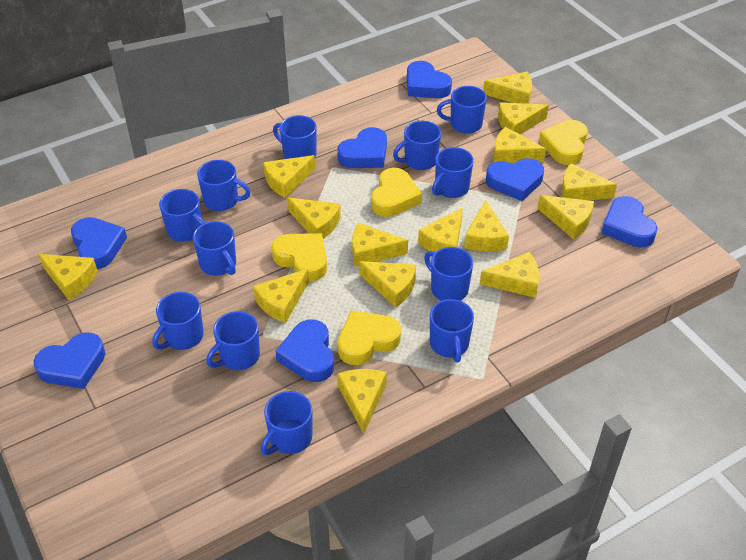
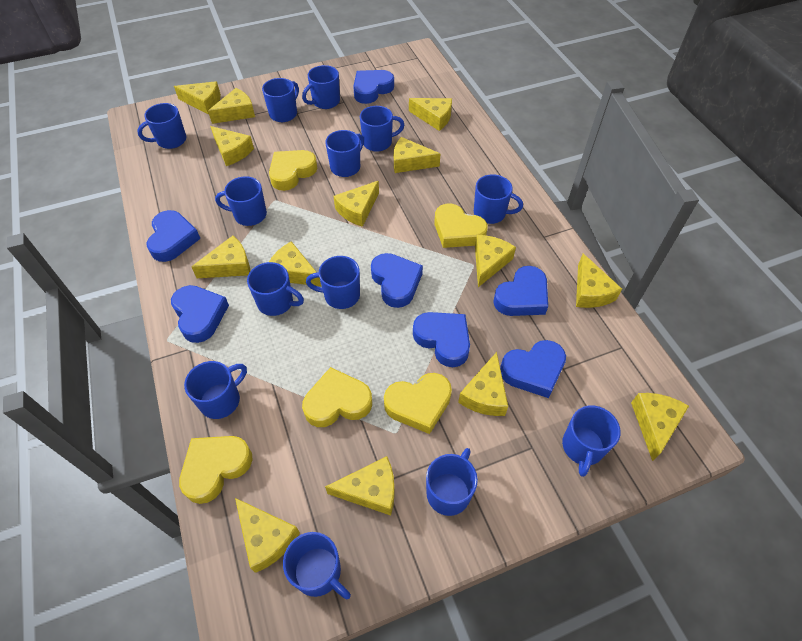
blue mug: [152,292,204,350] [159,189,205,242] [193,221,236,276] [197,160,250,211] [206,311,260,370] [261,391,312,455] [273,115,316,159] [393,121,441,170] [424,247,473,301] [430,299,474,362] [432,147,474,198] [437,86,487,134] = 12 -> [137,103,187,149] [184,361,247,419] [215,176,267,226] [247,262,304,316] [262,78,299,122] [283,532,351,599] [302,65,340,109] [306,256,360,309] [325,130,364,177] [360,106,404,152] [426,448,478,516] [474,174,523,224] [562,405,621,477] = 13
yellow cheese: [38,254,98,300] [253,269,309,323] [263,155,315,198] [287,197,341,239] [337,369,387,433] [352,222,408,267] [359,261,416,308] [418,208,463,252] [464,200,509,252] [480,252,539,298] [483,71,532,104] [493,127,546,164] [498,102,549,134] [538,195,594,240] [561,163,617,201] = 15 -> [174,81,221,114] [192,236,250,278] [208,88,255,124] [210,126,254,166] [235,498,300,573] [269,241,321,286] [325,456,395,516] [333,181,379,227] [394,137,440,173] [409,98,452,131] [458,352,508,416] [475,235,516,287] [576,254,622,308] [631,393,689,461] = 14
yellow heart: [271,233,327,281] [338,310,401,365] [371,168,422,217] [539,120,588,165] = 4 -> [179,436,252,504] [269,150,317,191] [302,367,372,427] [384,373,452,434] [435,204,488,248] = 5

